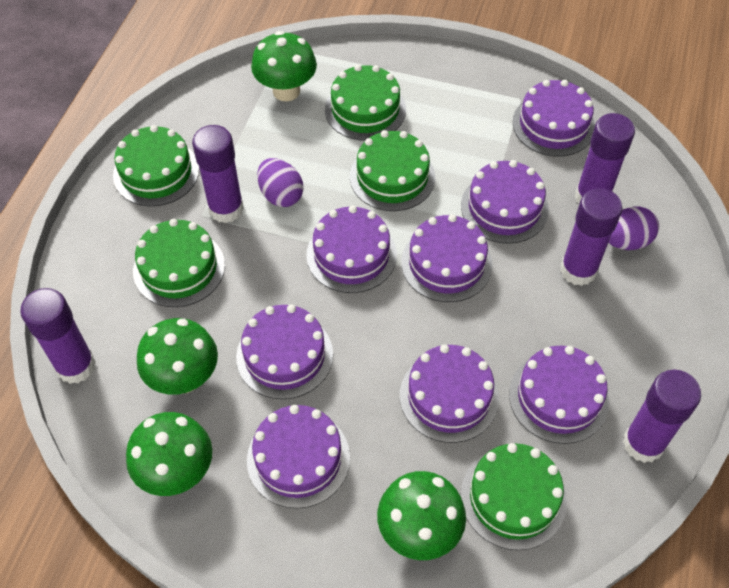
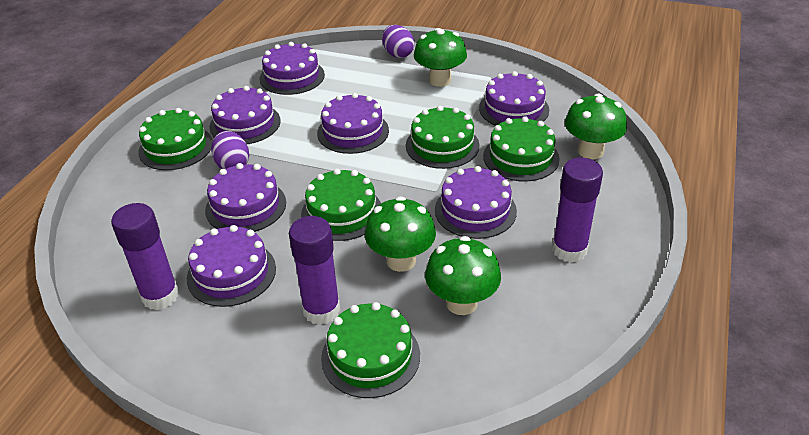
purple cake: [236,305,333,399] [247,405,350,509] [306,205,397,293] [400,344,499,443] [401,214,492,302] [461,160,549,244] [509,346,609,444] [512,80,595,157] = 8 -> [187,225,276,307] [205,163,286,232] [209,86,281,144] [260,42,325,95] [317,93,389,154] [435,166,517,239] [479,71,549,126] = 7
purple glue stick: [20,288,96,384] [192,125,244,223] [560,188,622,286] [575,113,635,203] [623,370,701,463] = 5 -> [111,203,179,310] [289,216,340,325] [552,157,603,262] = 3

